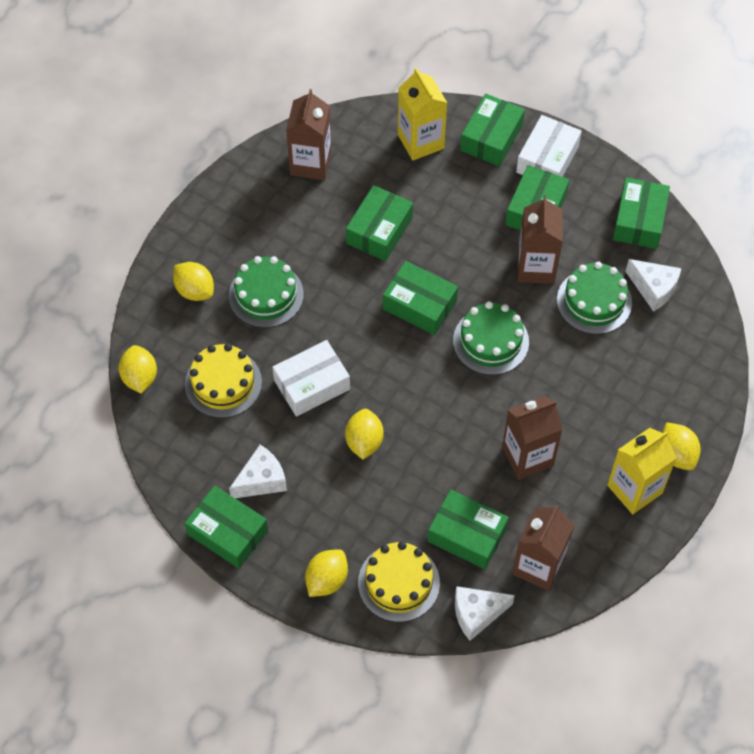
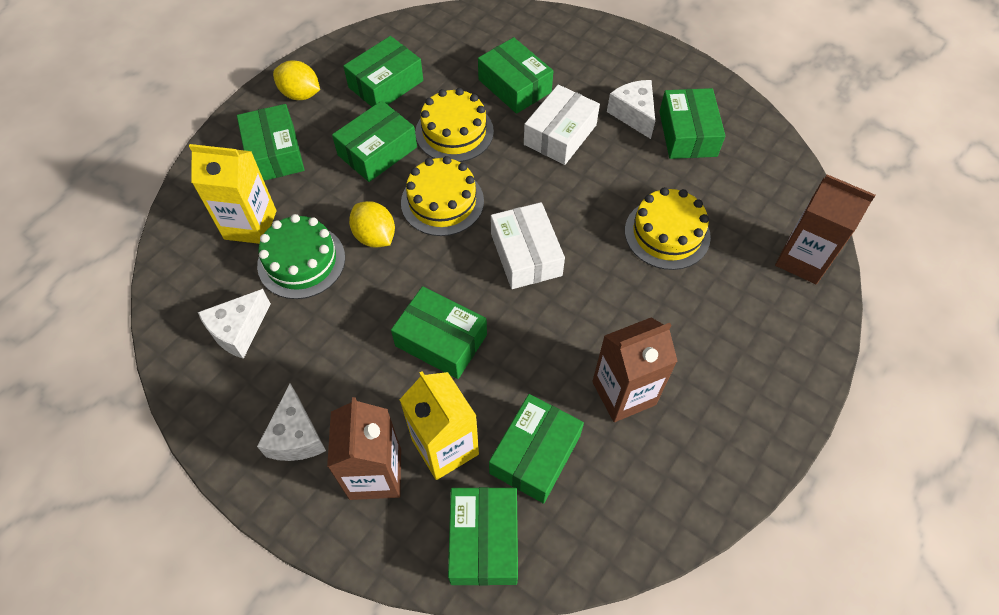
brown carton: [286,89,332,180] [502,396,563,479] [512,505,575,591] [517,195,563,284] = 4 -> [327,397,401,500] [592,317,678,422] [775,174,875,284] = 3
green box: [185,486,268,568] [346,185,413,261] [383,261,458,335] [427,490,509,569] [460,94,525,166] [505,165,569,231] [613,178,670,249] = 7 -> [237,104,305,181] [332,101,417,182] [343,36,423,107] [391,286,487,379] [448,487,518,586] [478,37,553,114] [489,394,584,504] [659,88,725,159] = 8
green cake: [229,256,304,328] [453,301,529,375] [557,262,632,334] = 3 -> [257,214,345,299] = 1
yellow cake: [185,344,262,418] [358,541,440,622] = 2 -> [401,156,484,236] [415,88,494,162] [625,187,711,270] = 3
yellow lemon: [118,345,157,394] [173,262,214,301] [305,549,348,597] [345,409,384,460] [662,422,701,470] = 5 -> [273,61,320,100] [349,201,395,248] = 2

